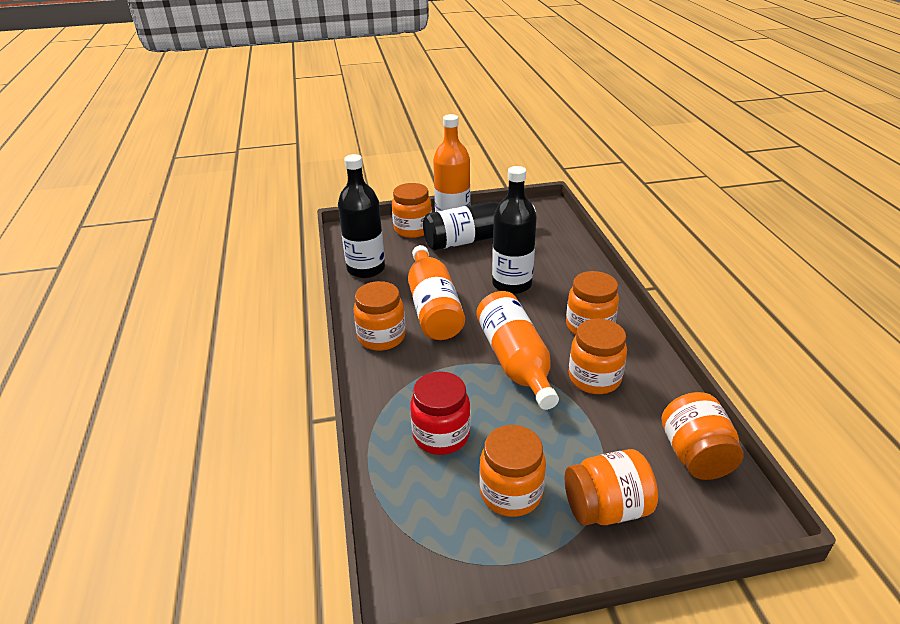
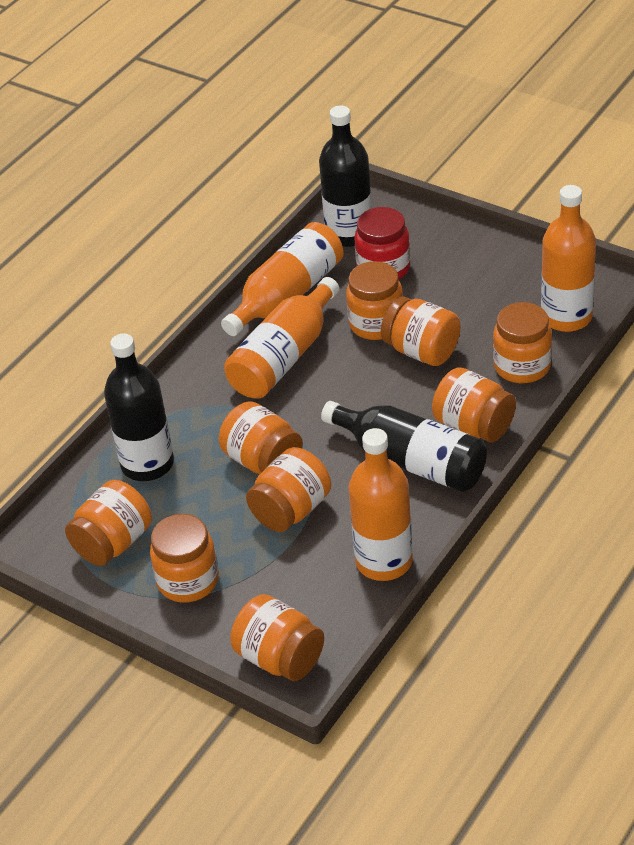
orange bottle: [408,245,465,340] [433,114,470,212] [476,291,559,410] = 3 -> [221,222,343,336] [224,277,339,399] [348,428,413,581] [541,185,596,332] = 4
orange jar: [353,281,406,351] [392,183,432,238] [479,425,546,517] [565,449,658,526] [566,271,619,335] [569,318,627,394] [661,392,743,480] = 7 -> [65,480,152,566] [150,514,219,603] [219,401,303,474] [230,594,324,681] [246,447,331,532] [346,261,403,340] [381,296,461,366] [432,367,516,442] [493,302,552,383] = 9

